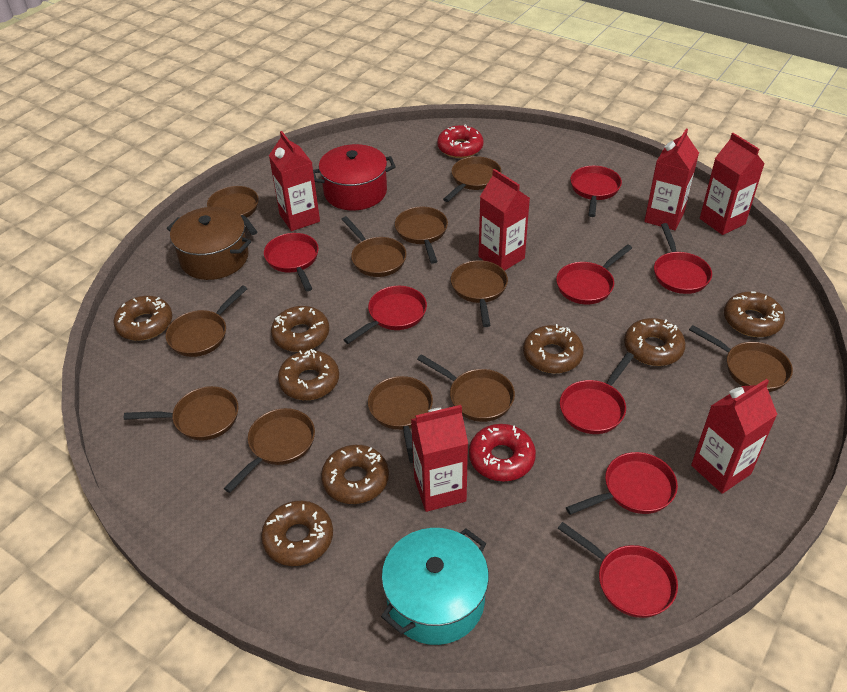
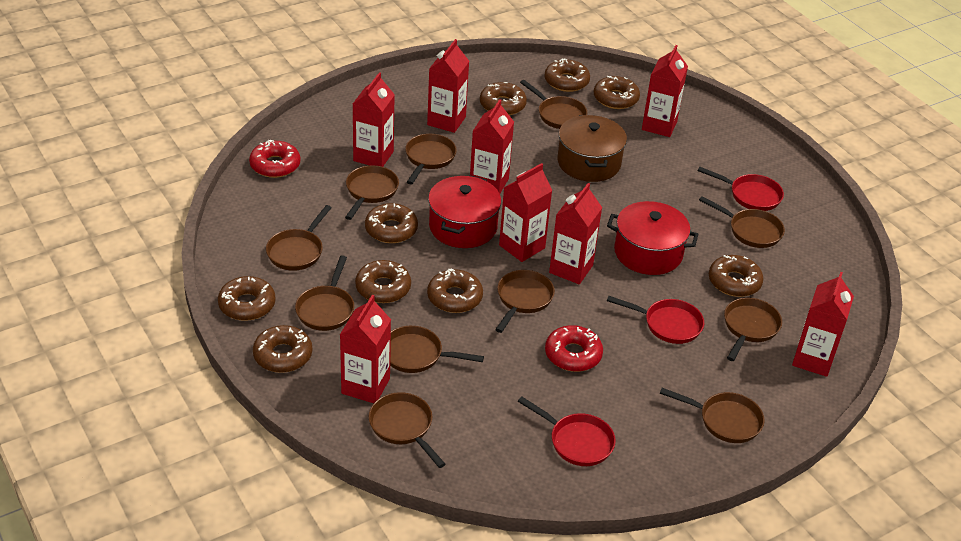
brown donut: [113,296,172,341] [261,501,333,566] [271,306,329,352] [278,349,339,400] [321,445,389,504] [523,324,584,373] [624,318,686,366] [724,292,785,337] = 8 -> [218,276,276,321] [253,325,312,373] [355,260,411,303] [365,203,418,243] [427,269,483,313] [480,82,527,115] [544,58,590,92] [594,76,640,109] [709,255,763,297] = 9
red carton: [269,131,320,231] [411,405,468,512] [479,169,530,271] [644,129,699,230] [691,379,778,494] [700,133,765,235] = 6 -> [340,295,391,403] [353,72,395,167] [427,39,469,133] [470,99,514,193] [499,163,552,262] [549,183,602,284] [642,45,688,137] [792,272,854,377] = 8
red pan: [264,233,319,291] [343,286,427,344] [556,244,632,304] [558,522,678,618] [560,352,634,434] [566,452,678,515] [570,166,622,217] [654,223,712,294] = 8 -> [518,397,616,466] [607,296,704,344] [698,167,784,211] = 3
red pot: [313,144,396,210] = 1 -> [428,175,501,248] [607,201,698,275] = 2
turquoise pot: [381,528,489,645] = 1 -> none = 0

